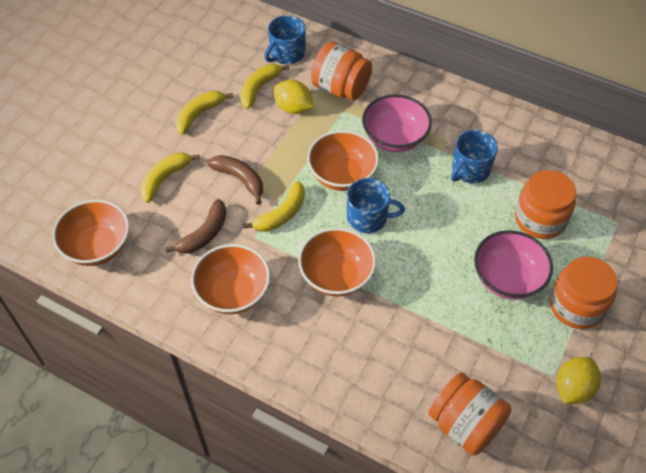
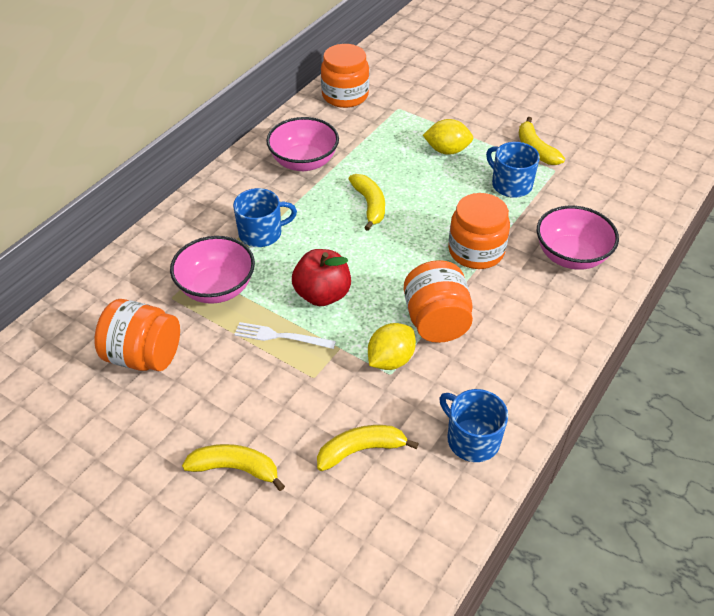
brown banana: [166,199,227,254] [207,155,263,205] = 2 -> none = 0
orange bowl: [52,199,130,266] [191,244,270,314] [298,228,376,297] [307,130,379,191] = 4 -> none = 0
pink bowl: [362,94,432,152] [474,230,553,300] = 2 -> [170,236,255,304] [266,117,339,171] [537,206,619,270] = 3
red apple: none = 0 -> [292,249,351,306] = 1
white fork: none = 0 -> [234,322,336,349] = 1

